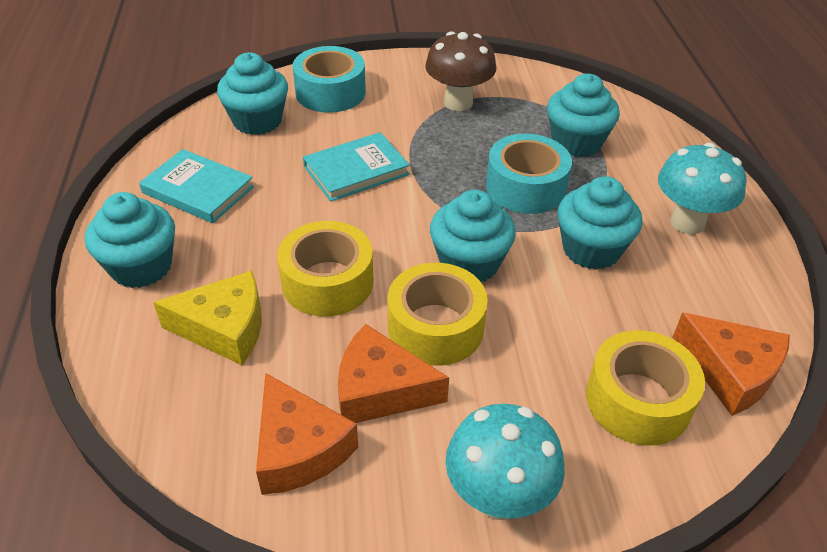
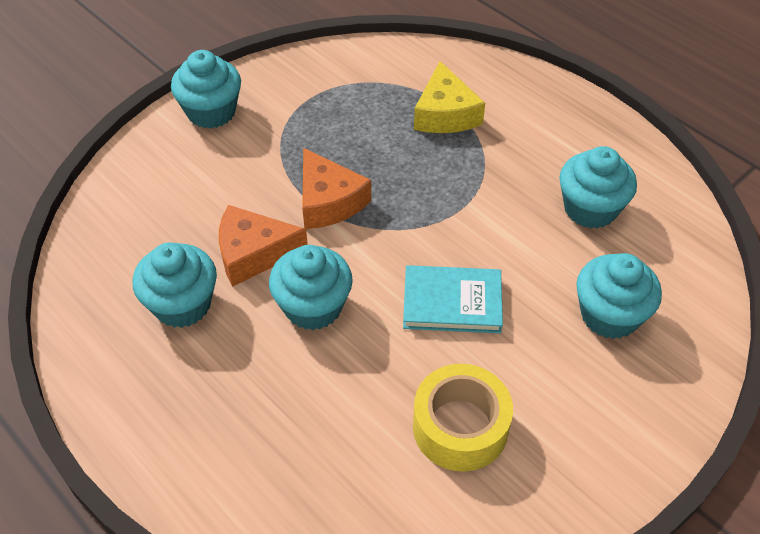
brown mushroom: [425,31,496,111] = 1 -> none = 0
orange cheese: [256,373,358,495] [338,324,449,423] [673,312,790,416] = 3 -> [219,205,308,287] [302,148,371,229] = 2
turquoise book: [139,149,254,223] [303,132,410,202] = 2 -> [403,265,503,333] = 1
turquoise mushroom: [446,404,565,520] [658,143,746,234] = 2 -> none = 0
turquoise tape: [293,46,366,113] [486,134,572,214] = 2 -> none = 0
yellow tape: [277,221,373,317] [388,263,488,366] [586,330,705,446] = 3 -> [413,364,513,472] = 1

